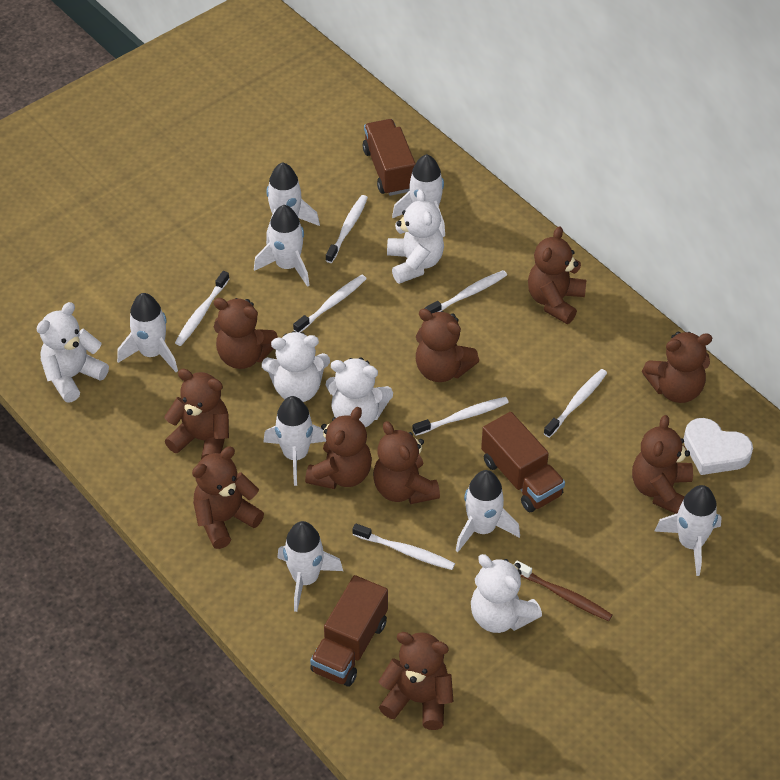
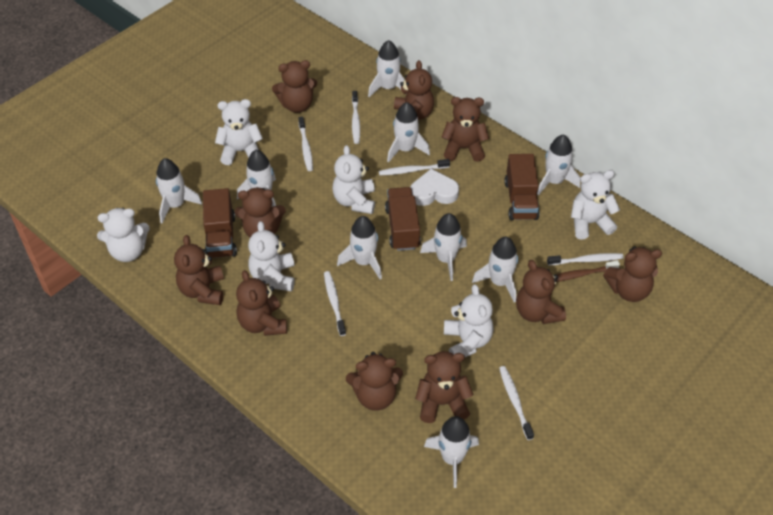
white rocket: [117,293,178,372] [254,205,310,287] [264,396,326,486] [266,162,320,245] [277,521,343,612] [392,154,445,237] [456,470,520,552] [654,485,722,576] = 8 -> [156,158,202,223] [237,150,276,207] [337,216,382,280] [368,40,405,97] [387,102,430,163] [420,213,467,281] [424,416,479,488] [472,237,518,302] [537,134,580,195] = 9
white teddy bear: [36,302,109,403] [262,331,330,402] [326,358,393,427] [387,189,444,284] [471,554,542,633] = 5 -> [97,208,150,262] [215,99,263,165] [248,221,295,292] [332,145,375,214] [444,284,493,357] [571,170,620,239] = 6
white toothbrush: [175,271,229,346] [293,275,367,333] [325,195,368,263] [352,524,455,570] [413,397,509,436] [425,270,507,313] [544,369,607,438] = 7 -> [298,117,313,171] [324,271,346,336] [352,91,360,144] [379,159,450,176] [499,366,534,440] [547,253,624,265] = 6

